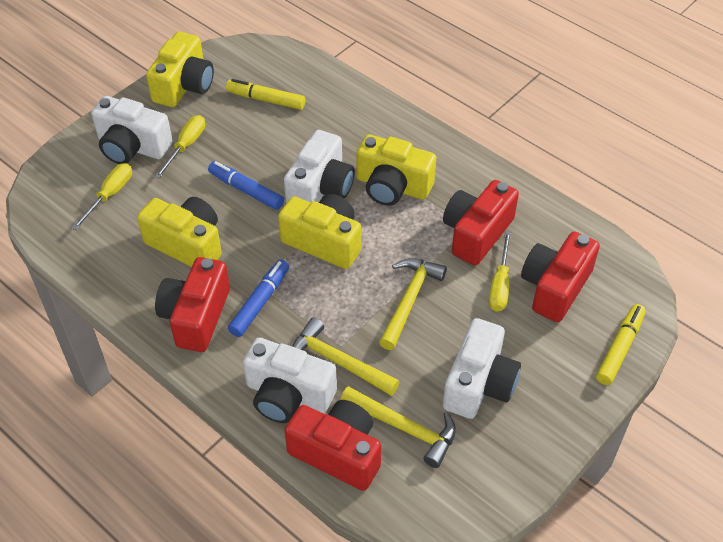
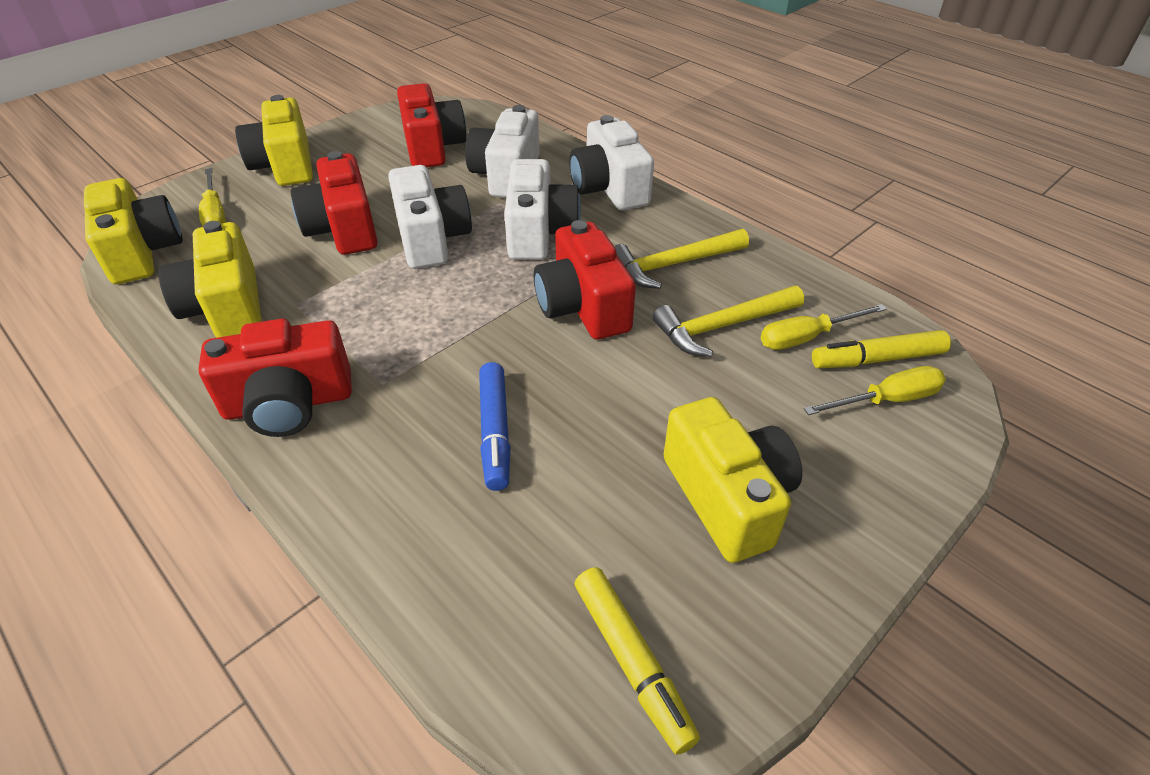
blue marker: [208,161,284,210] [228,260,289,337] = 2 -> [479,362,510,491] = 1
yellow hammer: [292,317,399,396] [341,386,456,468] [379,258,447,350] = 3 -> [614,229,749,289] [652,286,804,357] = 2

